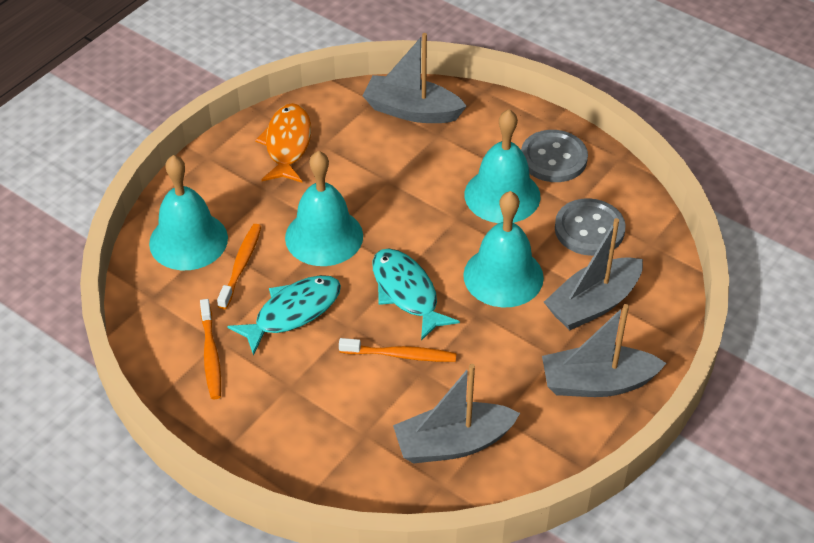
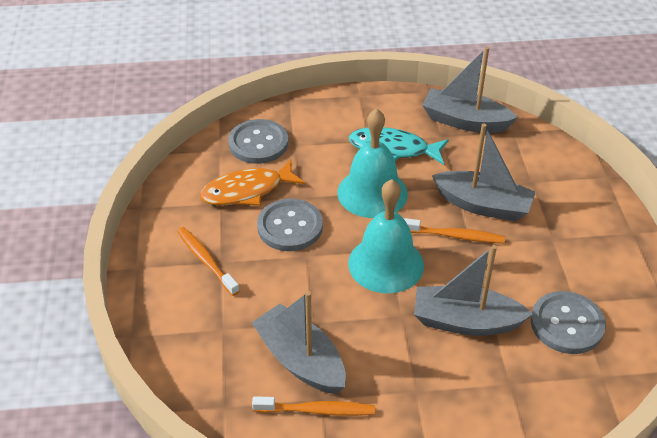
grey button: [521,130,588,182] [555,198,626,256] = 2 -> [228,119,288,164] [257,199,323,251] [531,291,606,354] = 3
turquoise bell: [149,155,228,270] [285,151,363,266] [463,191,544,307] [464,109,540,223] = 4 -> [337,108,408,218] [348,179,424,294] = 2
turquoise fish: [227,275,341,356] [372,249,460,341] = 2 -> [349,127,449,165] = 1

